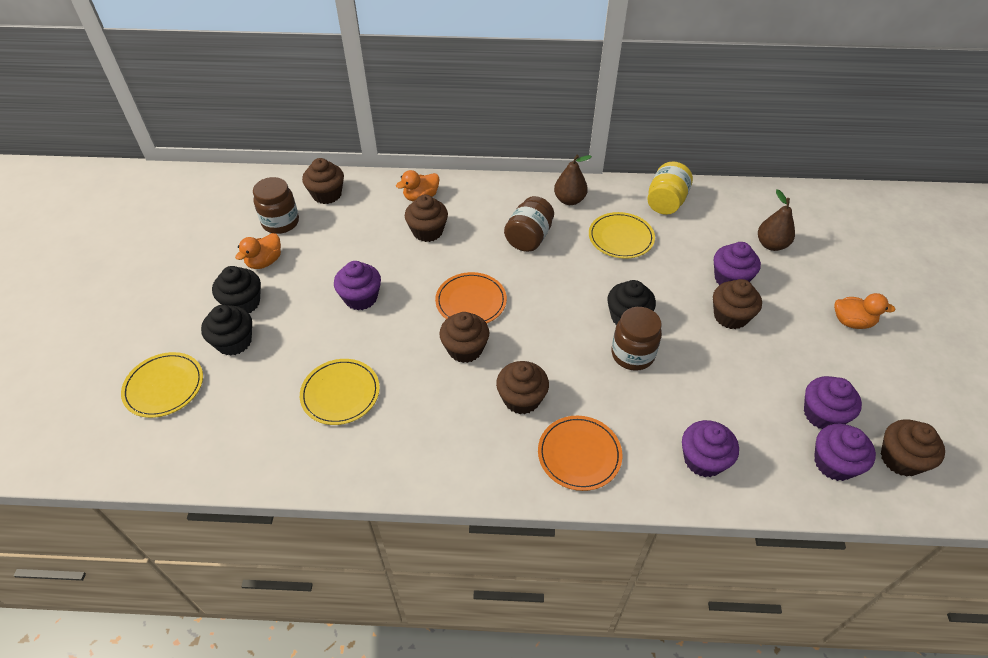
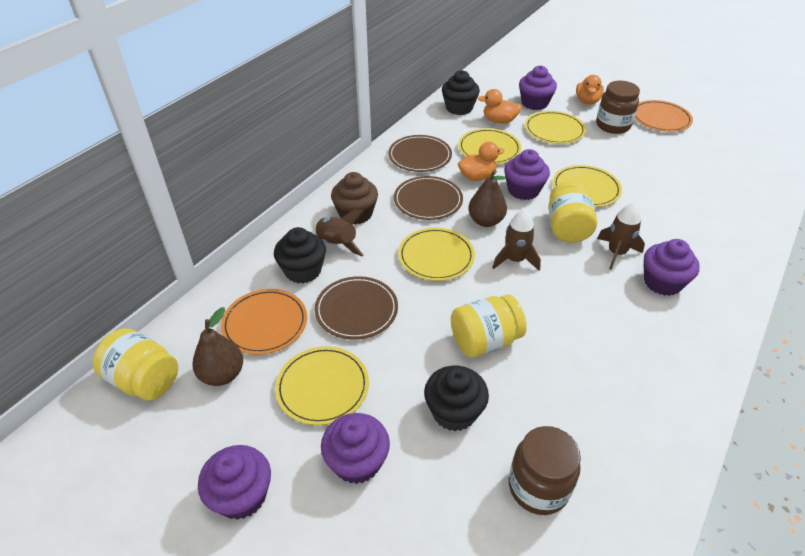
brown cupcake: [302,158,344,204] [405,195,448,242] [439,312,489,363] [496,361,549,414] [713,279,762,329] [881,419,945,477] = 6 -> [331,172,378,224] = 1
brown jar: [253,177,299,234] [504,196,554,252] [611,307,662,371] = 3 -> [509,426,581,515] [596,81,640,134] = 2
brown plate: none = 0 -> [315,276,398,340] [388,135,452,172] [394,176,463,220] = 3
brown rocket: none = 0 -> [314,210,364,257] [492,209,541,271] [597,203,645,270] = 3
yellow jar: [647,161,693,215] = 1 -> [93,328,178,401] [451,295,527,358] [548,181,597,243] = 3
yellow plate: [121,352,203,418] [300,359,380,425] [589,212,655,259] = 3 -> [275,346,369,425] [398,228,475,281] [458,128,521,164] [525,111,586,144] [553,165,622,207] = 5

